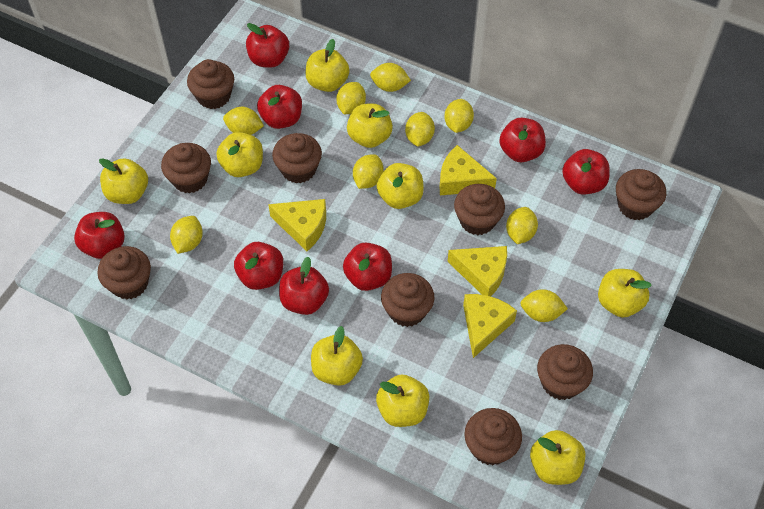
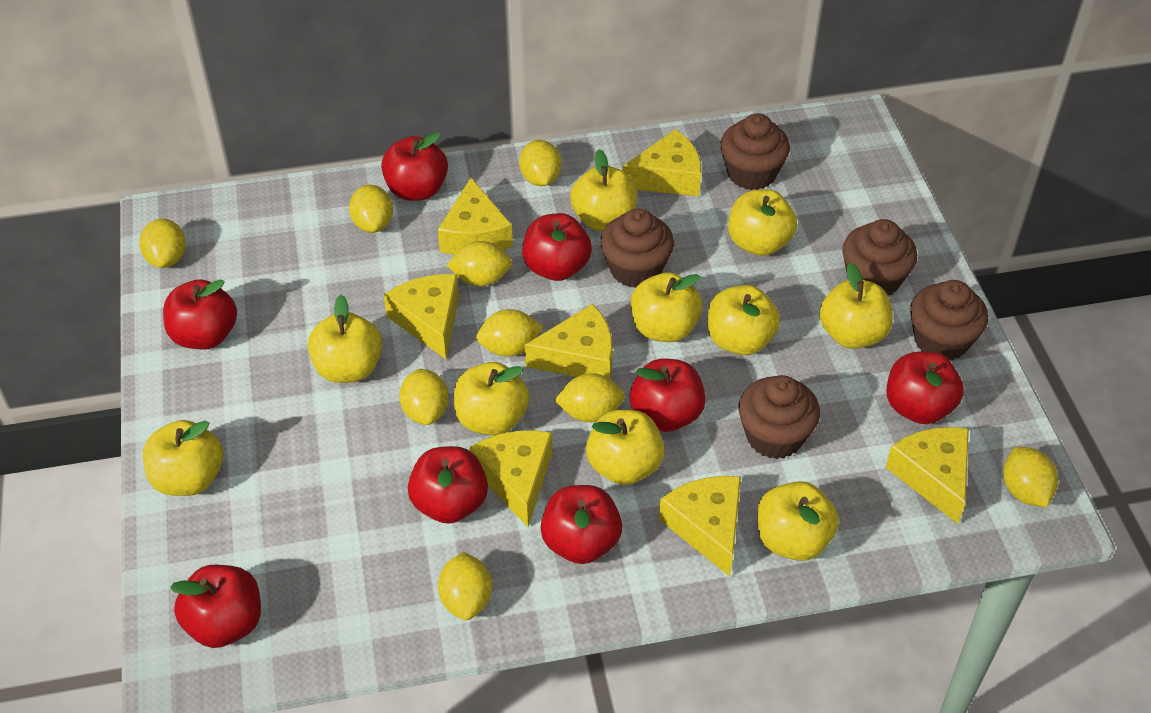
brown cupcake: [97,246,151,300] [161,143,211,193] [187,59,234,109] [272,133,322,183] [381,273,434,327] [454,184,505,235] [464,408,522,465] [537,344,593,400] [616,169,666,220] = 9 -> [600,209,674,288] [720,113,790,190] [738,375,820,459] [842,219,917,295] [910,280,988,360] = 5
yellow apple: [99,158,148,204] [216,132,263,177] [305,39,350,92] [311,326,363,386] [347,104,393,148] [376,375,429,427] [377,163,424,209] [530,430,586,485] [598,269,652,318] = 9 -> [143,420,223,496] [308,295,383,383] [454,362,529,435] [570,149,637,231] [586,410,665,485] [631,272,703,342] [708,285,780,355] [728,189,797,256] [757,481,839,561] [819,262,893,349] = 10
yellow cheese: [268,199,326,251] [440,145,497,195] [448,246,507,296] [463,294,517,358] = 4 -> [384,274,459,359] [438,178,513,255] [469,430,552,527] [525,304,613,379] [622,129,701,196] [659,476,741,576] [886,427,969,524] = 7

